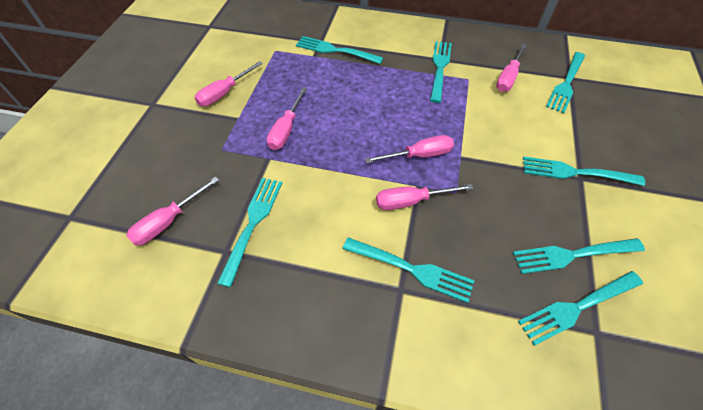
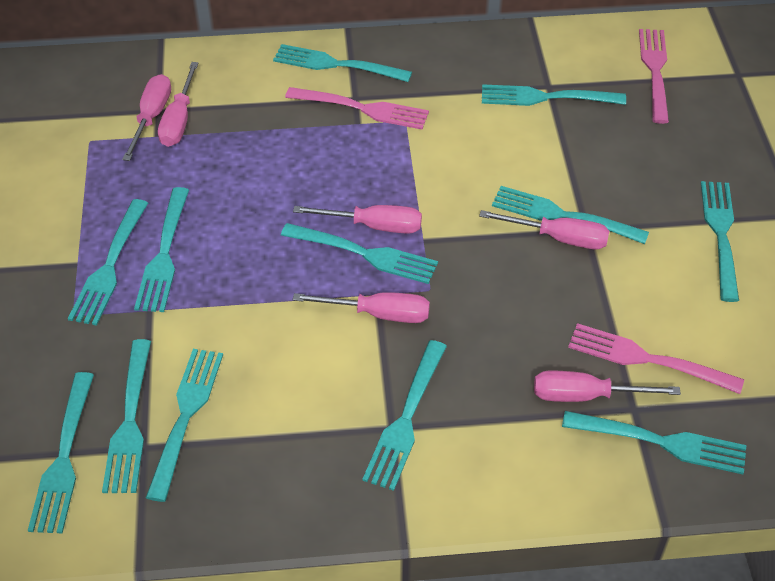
pink fork: none = 0 -> [285,87,429,129] [568,323,744,394] [639,29,669,124] = 3
turquoise fork: [217,178,282,287] [296,36,383,64] [343,237,474,303] [430,41,452,103] [513,238,645,274] [518,271,643,346] [523,157,645,186] [546,52,585,113] = 8 -> [28,372,94,534] [68,199,148,326] [102,339,151,493] [134,187,189,312] [146,349,223,502] [273,44,412,82] [281,223,438,284] [362,340,447,491] [482,84,626,106] [492,186,649,244] [562,411,747,474] [701,181,739,302] = 12

